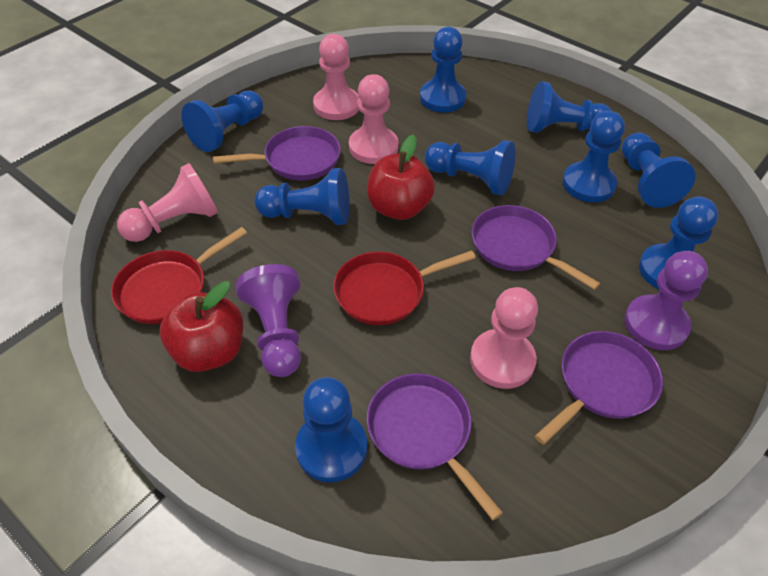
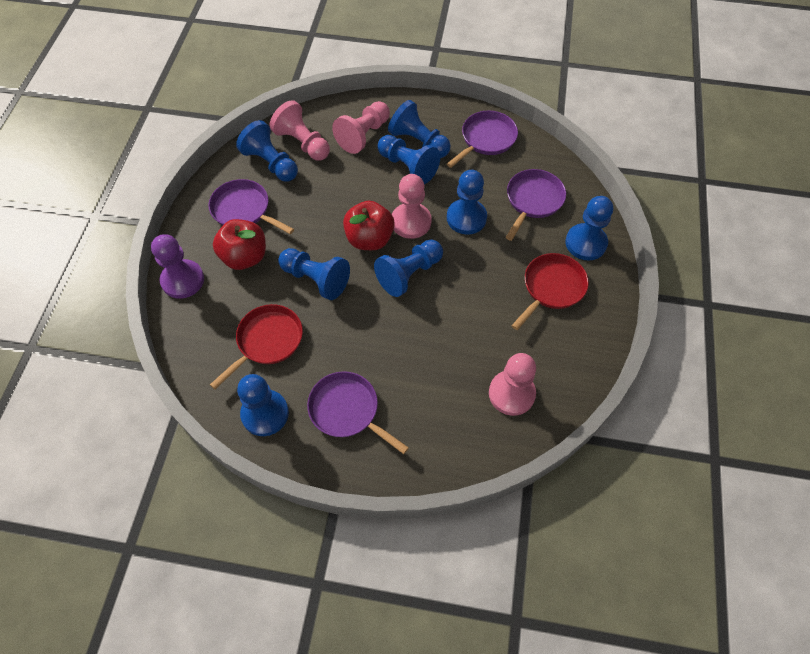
blue pawn: [181,91,263,152] [254,168,350,225] [295,377,367,482] [420,27,466,113] [425,140,516,195] [527,81,612,133] [562,111,625,203] [622,132,696,208] [639,196,718,290] = 9 -> [236,120,298,182] [237,374,289,436] [278,248,350,300] [374,240,443,297] [378,135,440,184] [388,100,451,158] [447,170,487,234] [565,196,613,260] = 8
purple pawn: [236,264,301,377] [624,251,708,350] = 2 -> [151,234,204,299] = 1

